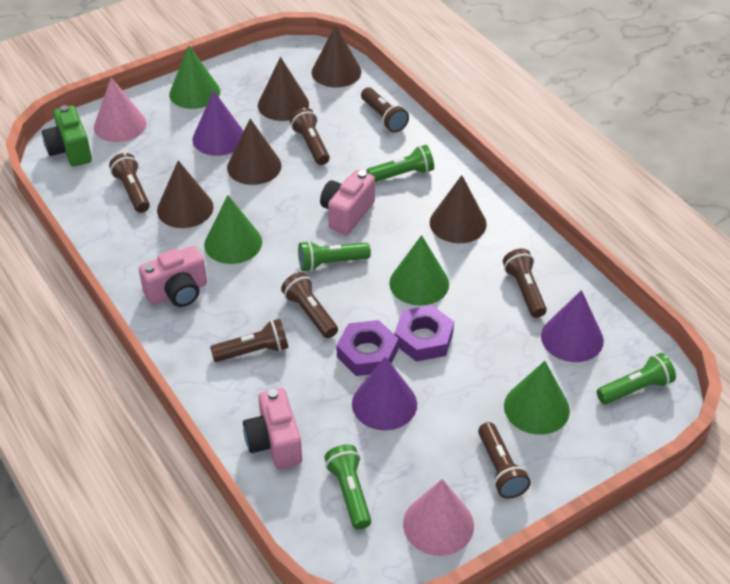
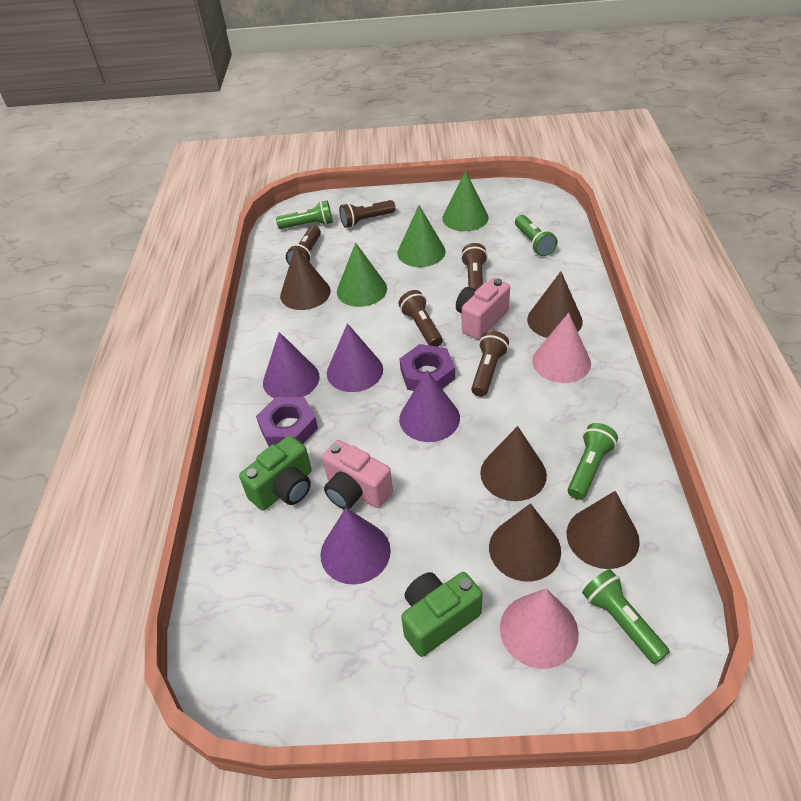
brown flashlight: [109,153,150,213] [210,319,289,362] [281,272,338,338] [290,108,330,165] [361,87,409,132] [478,422,531,499] [503,248,547,318] = 7 -> [286,226,321,265] [339,200,395,228] [399,290,443,347] [461,243,488,290] [471,331,509,397] = 5
green camera: [42,105,92,167] = 1 -> [239,435,312,511] [401,572,483,657] = 2
green cone: [169,45,220,109] [204,195,262,264] [389,235,449,306] [504,361,570,435] = 4 -> [337,243,387,307] [397,205,446,267] [442,171,489,231] = 3
pink camera: [139,246,207,307] [243,388,302,469] [320,170,375,235] = 3 -> [322,440,393,510] [456,278,510,339] = 2
purple cone: [192,90,243,156] [352,356,417,430] [541,290,604,362] = 3 -> [263,332,320,398] [320,508,391,584] [327,323,383,392] [399,370,460,442] = 4

